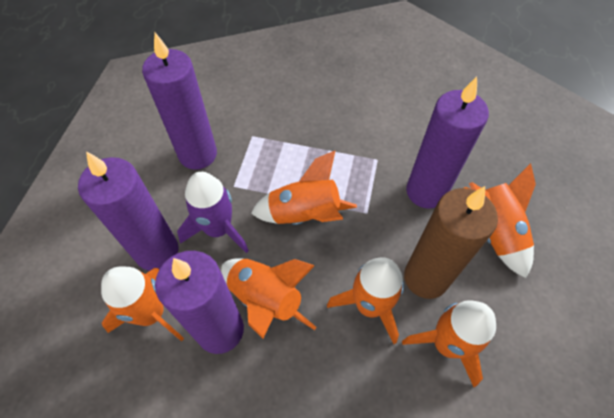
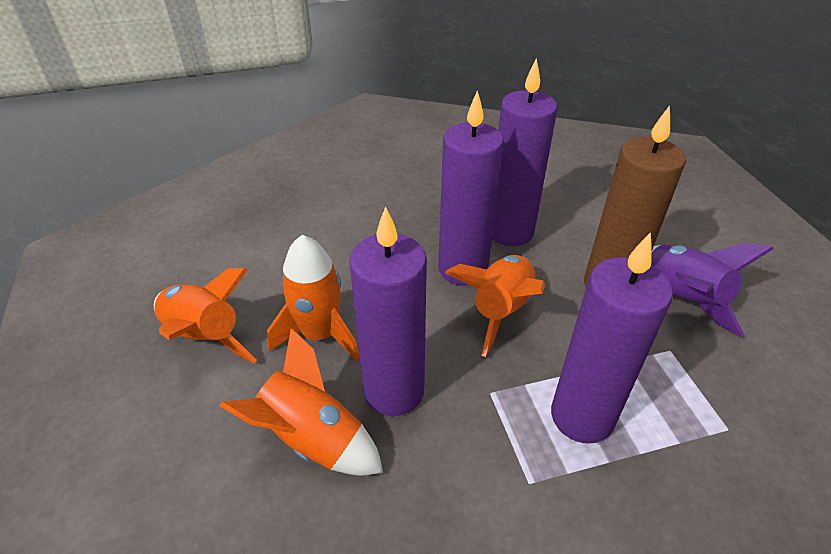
orange rocket: [101,267,184,341] [221,259,316,338] [251,150,357,225] [327,257,404,344] [402,300,496,387] [464,163,536,278] = 6 -> [154,268,257,363] [220,328,383,476] [267,235,360,361] [445,255,545,357] = 4

